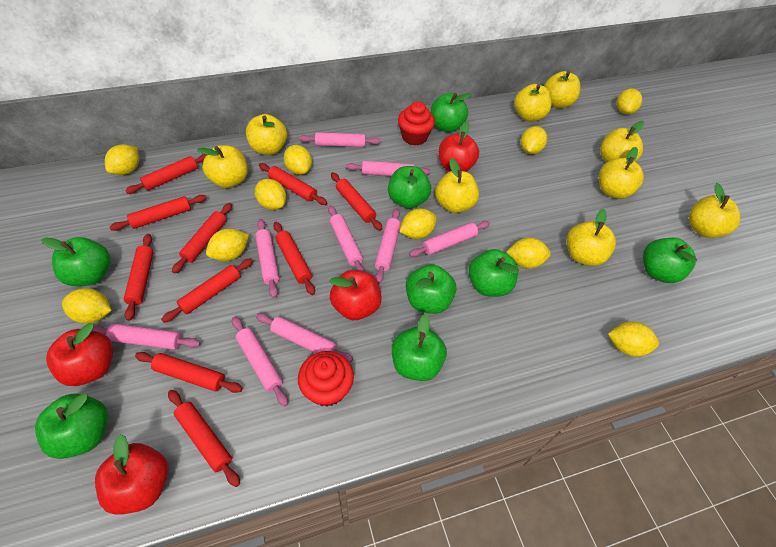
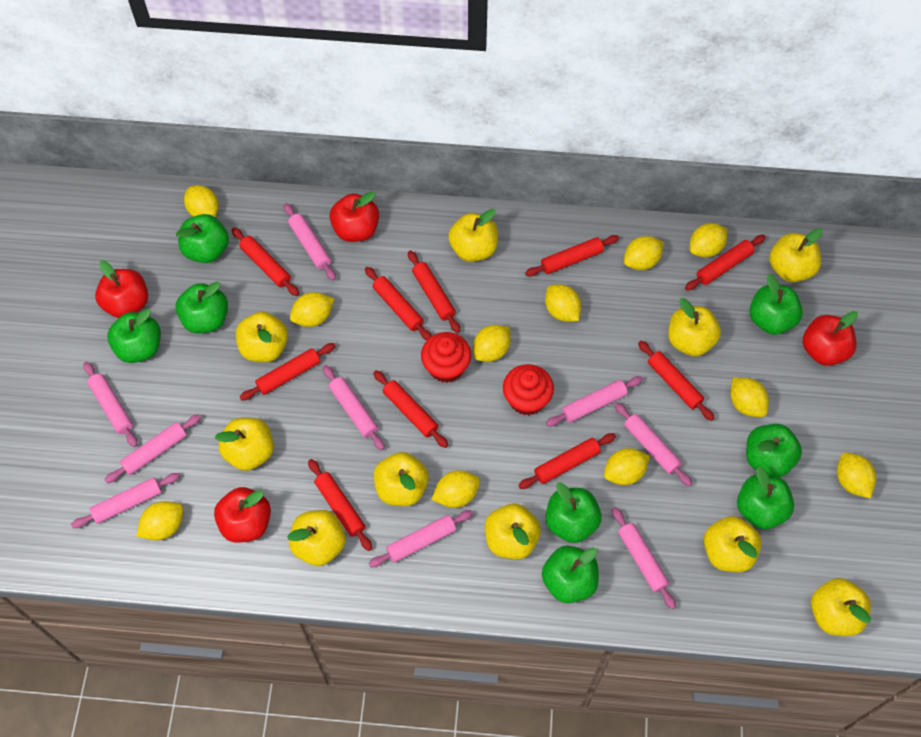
yellow apple: [197,145,248,188] [246,114,287,155] [435,158,479,213] [514,84,552,121] [544,71,581,108] [567,209,616,266] [599,147,644,199] [600,121,644,163] [689,183,740,238] = 9 -> [215,418,274,471] [236,312,288,362] [287,510,346,566] [373,452,429,506] [448,209,498,262] [485,504,541,559] [668,298,721,357] [704,516,762,572] [769,228,822,282] [811,578,871,636] = 10
yellow lemon: [62,288,111,323] [105,144,139,175] [206,229,249,261] [255,179,286,210] [284,145,312,175] [399,208,437,239] [507,237,551,268] [521,126,547,154] [608,322,659,357] [616,88,643,114] = 10 -> [137,501,184,540] [184,185,219,218] [290,292,334,327] [432,470,480,508] [473,325,510,362] [545,284,581,322] [604,448,650,485] [624,236,664,270] [690,223,727,258] [730,377,769,417] [837,452,876,498] = 11

